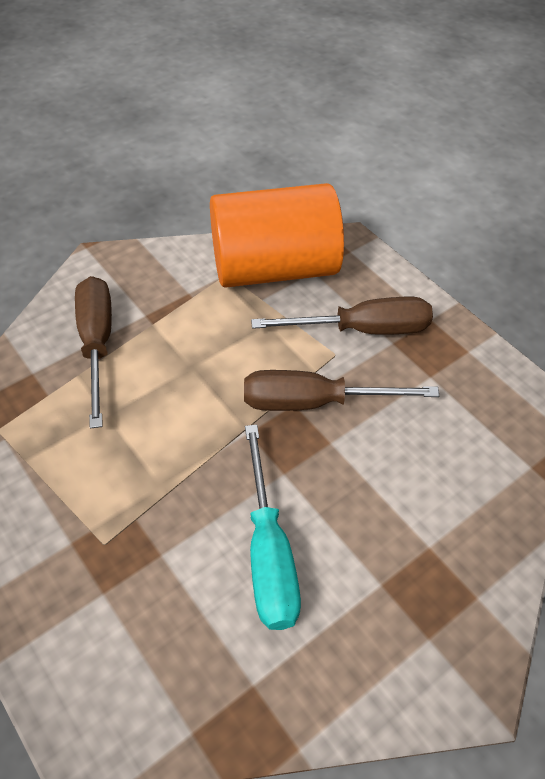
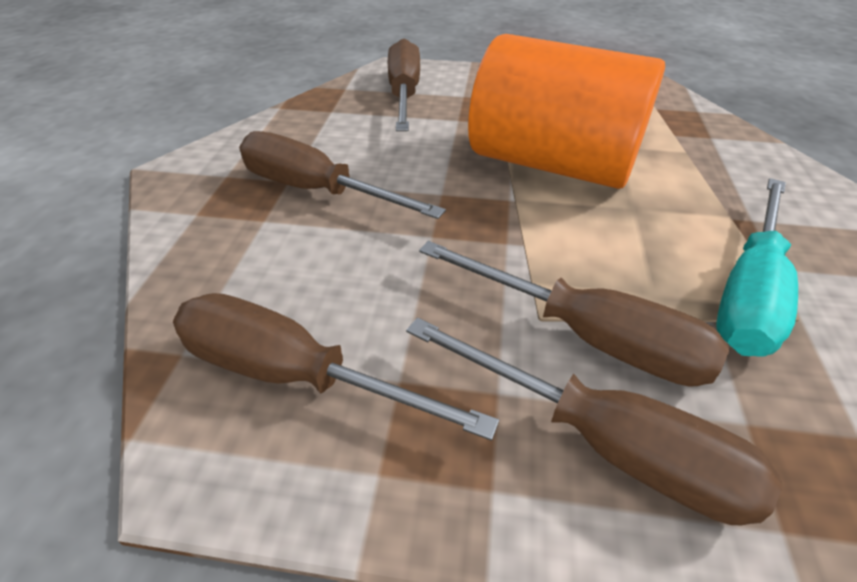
brown screwdriver: [75,276,112,429] [244,370,439,411] [251,297,433,335] = 3 -> [173,293,499,441] [239,131,446,219] [388,39,420,131] [406,317,782,525] [419,241,729,387] = 5

